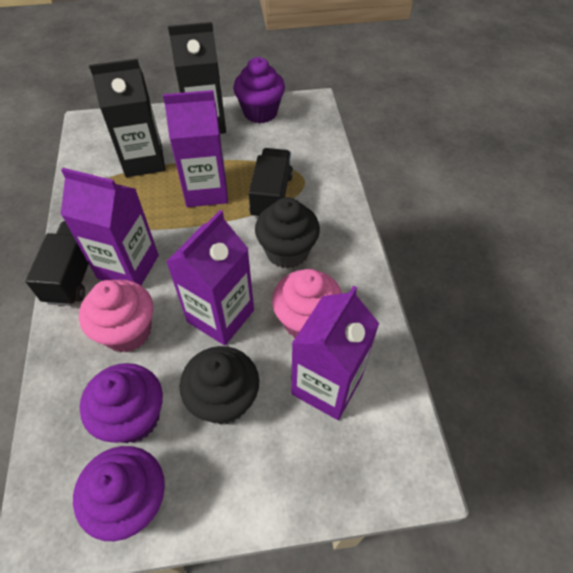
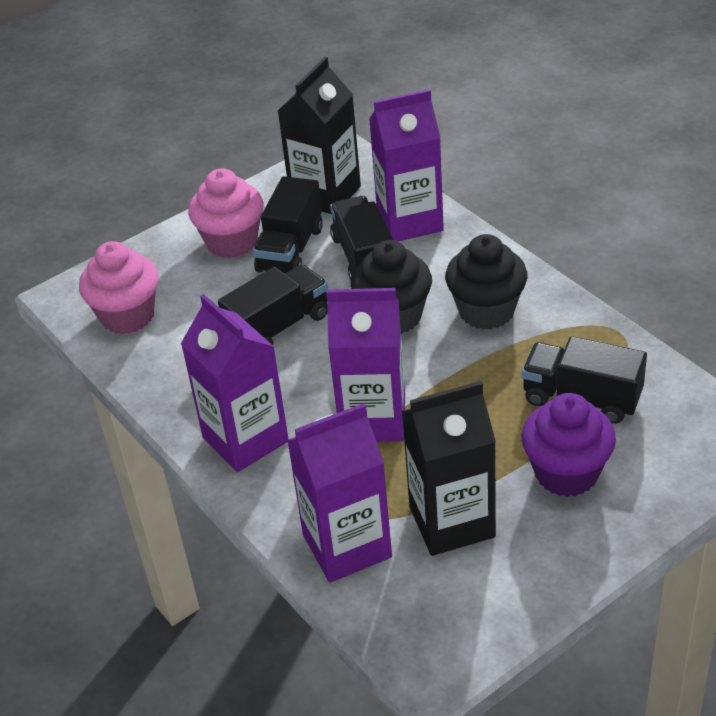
black truck: [25,221,89,306] [249,148,293,219] = 2 -> [218,264,328,345] [253,176,323,274] [330,196,393,280] [522,336,647,424] = 4
purple cupcake: [73,446,165,541] [80,363,163,443] [233,57,285,124] = 3 -> [522,393,616,497] = 1

